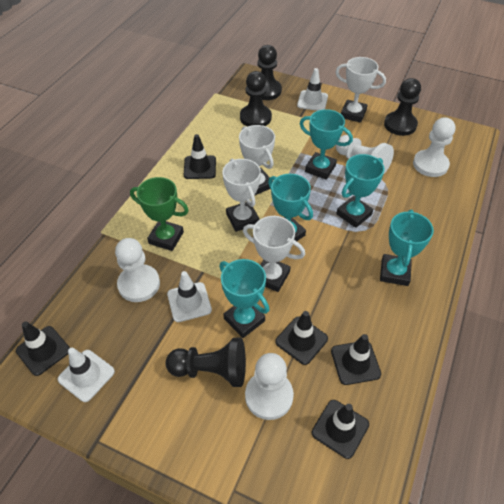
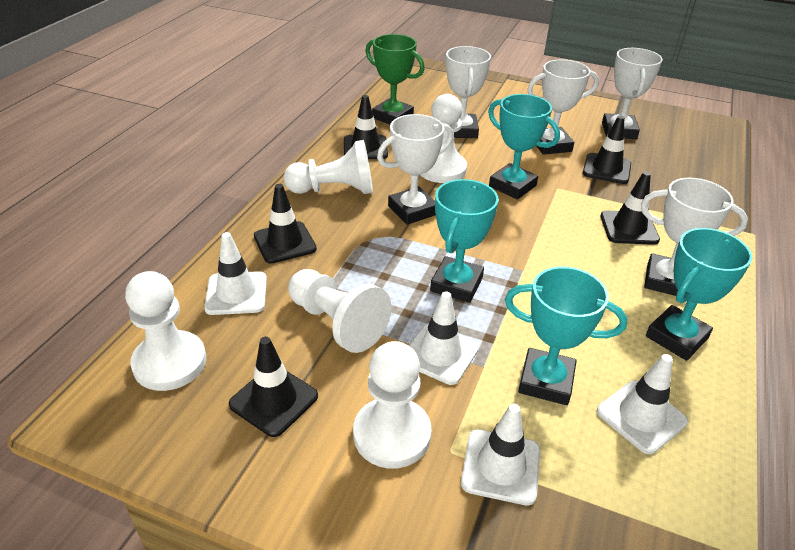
black pawn: [165,338,246,387] [240,71,272,127] [257,45,282,100] [384,78,421,136] = 4 -> none = 0
turquoise trophy: [220,259,269,338] [268,174,313,241] [300,109,353,180] [336,154,385,228] [380,210,434,286] = 5 -> [430,179,499,303] [488,94,560,199] [505,267,628,405] [646,228,752,361] = 4
white pawn: [115,238,160,302] [245,353,294,420] [336,135,394,175] [413,117,456,177] = 4 -> [125,271,206,391] [284,140,373,194] [288,269,391,353] [353,341,432,469] [421,94,467,183] = 5
white traffic cone: [58,348,115,402] [167,271,212,322] [297,68,328,111] = 3 -> [204,232,267,315] [409,291,479,385] [461,404,540,505] [597,354,688,454] = 4
white trophy: [222,158,261,232] [239,125,275,196] [243,216,305,292] [335,57,386,123] = 4 -> [377,114,453,225] [446,46,491,138] [527,59,599,155] [602,48,663,139] [641,178,748,296] = 5

